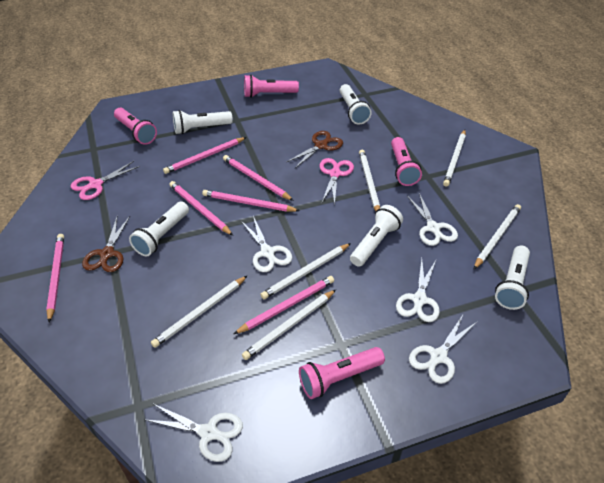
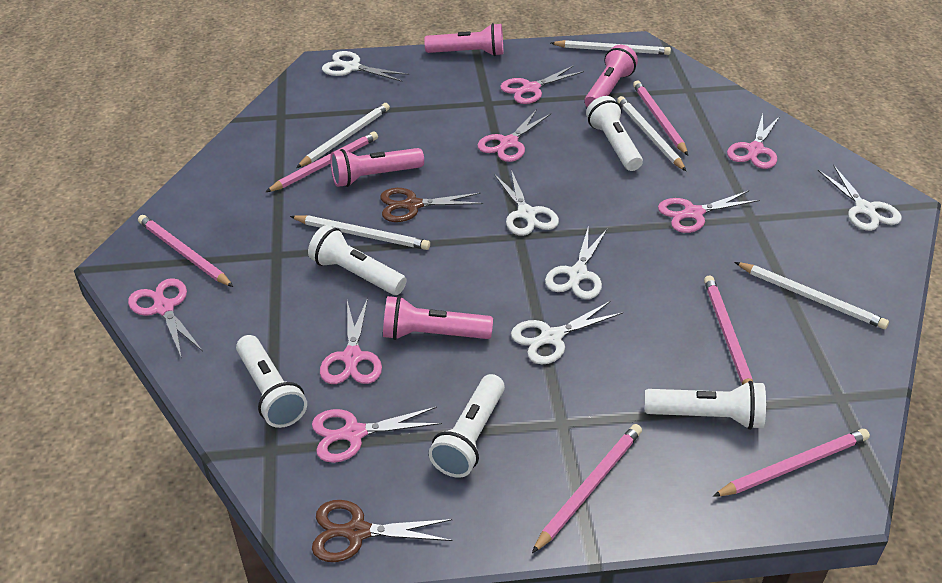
pink scissors: [71,161,140,200] [320,158,354,205] = 2 -> [128,278,203,359] [312,407,442,463] [320,298,382,384] [477,109,551,162] [500,65,584,104] [658,191,760,233] [727,114,780,169] = 7
white pencil: [151,276,247,348] [242,290,336,360] [260,243,351,299] [359,150,380,211] [443,130,466,187] [474,204,521,269] = 6 -> [290,215,430,250] [296,103,390,168] [551,40,671,55] [617,96,686,171] [735,262,889,329] = 5

